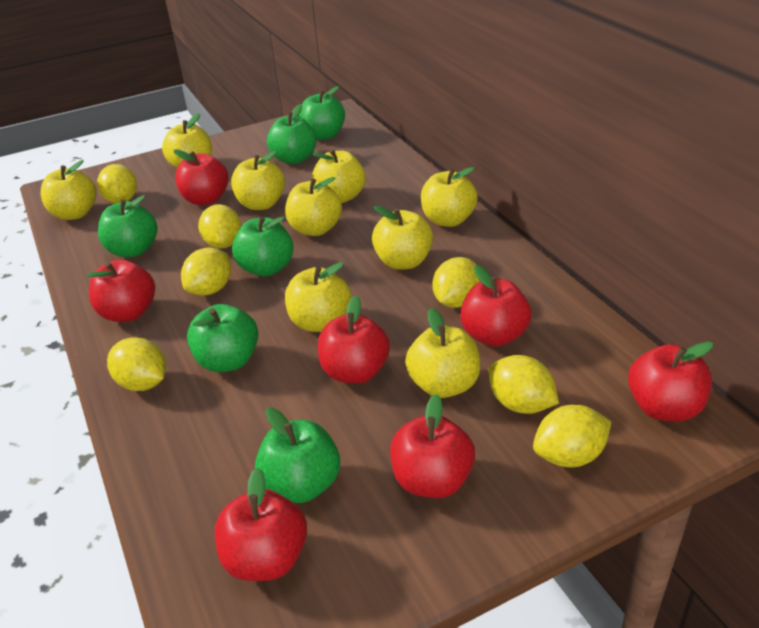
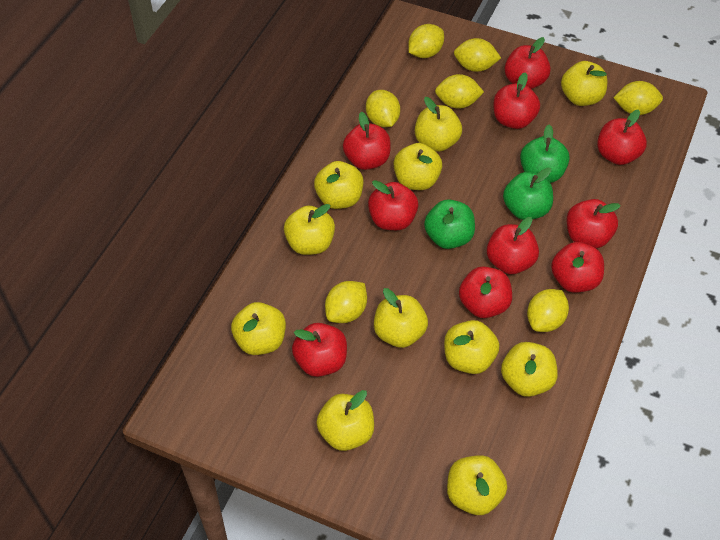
green apple: [98,195,157,257] [187,304,258,372] [232,216,294,277] [255,407,340,503] [267,104,317,164] [298,86,345,140] = 6 -> [424,199,475,249] [503,167,553,220] [520,124,570,183] = 3
red apple: [87,259,155,322] [173,149,228,205] [215,467,307,581] [318,296,390,384] [390,394,475,498] [460,265,531,347] [628,342,713,422] = 7 -> [292,323,347,377] [343,112,391,170] [368,180,418,230] [459,266,512,318] [487,217,539,274] [494,72,540,129] [505,37,551,89] [551,242,604,293] [567,199,621,248] [597,110,647,165] = 10
yellow apple: [40,160,96,220] [162,113,212,168] [231,151,285,210] [285,177,342,236] [285,262,351,332] [312,149,366,203] [372,206,433,270] [405,308,480,398] [421,167,478,227] = 9 -> [231,302,286,355] [284,204,335,255] [314,161,363,209] [316,390,374,451] [374,288,428,348] [393,143,442,190] [415,97,462,152] [444,320,499,374] [447,455,507,515] [501,342,558,397] [561,61,607,106] = 11

